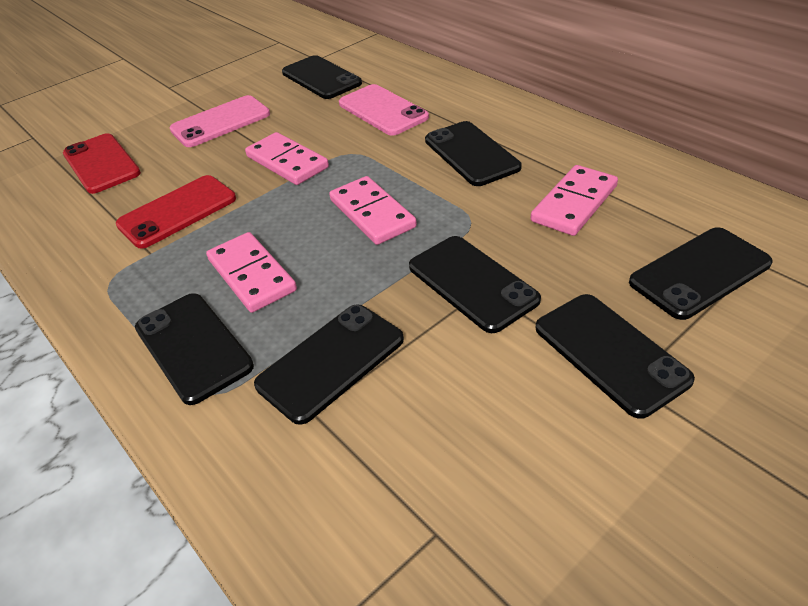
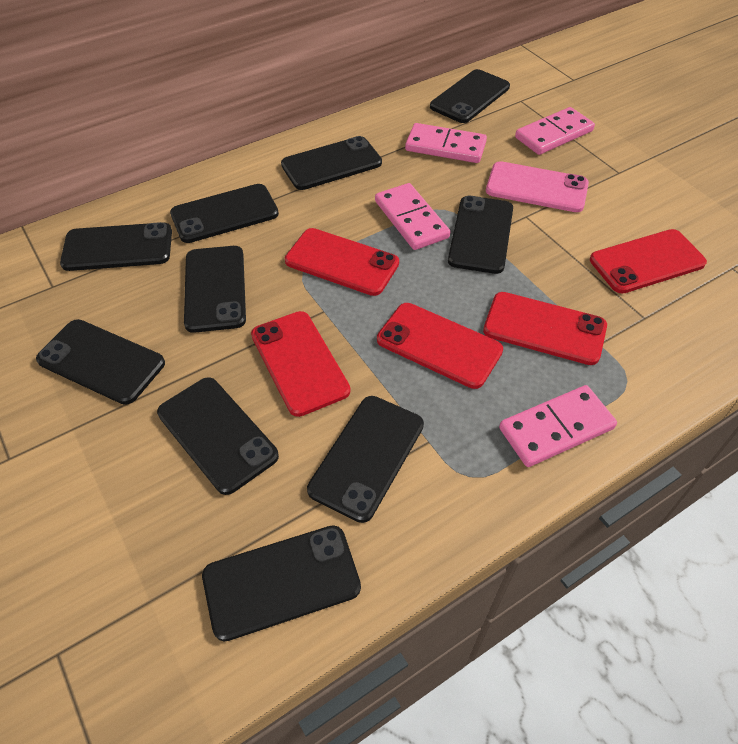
black phone: [135,293,254,405] [254,304,404,425] [282,55,362,99] [409,236,541,333] [425,121,522,186] [535,294,695,419] [629,227,773,320] = 7 -> [36,319,165,405] [60,222,172,271] [157,377,279,495] [170,184,279,243] [184,246,246,333] [202,525,361,641] [281,136,382,190] [307,396,424,523] [430,69,510,123] [448,196,513,274] = 10
pink phone: [170,95,270,147] [339,84,429,136] = 2 -> [486,161,589,212] = 1
red phone: [63,133,141,194] [115,175,236,249] = 2 -> [251,311,350,417] [285,228,399,296] [377,303,503,389] [483,292,607,365] [590,229,707,294] = 5

